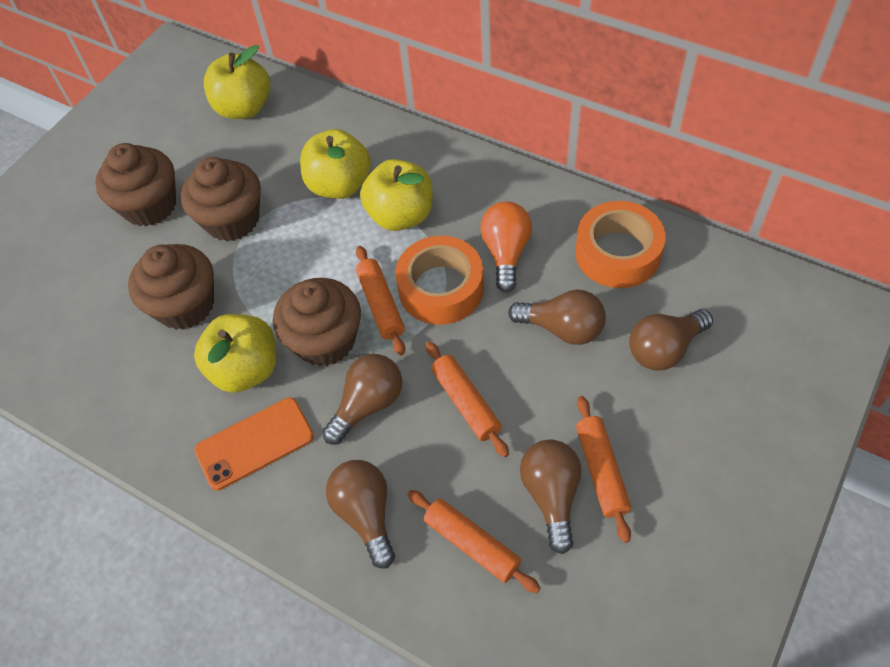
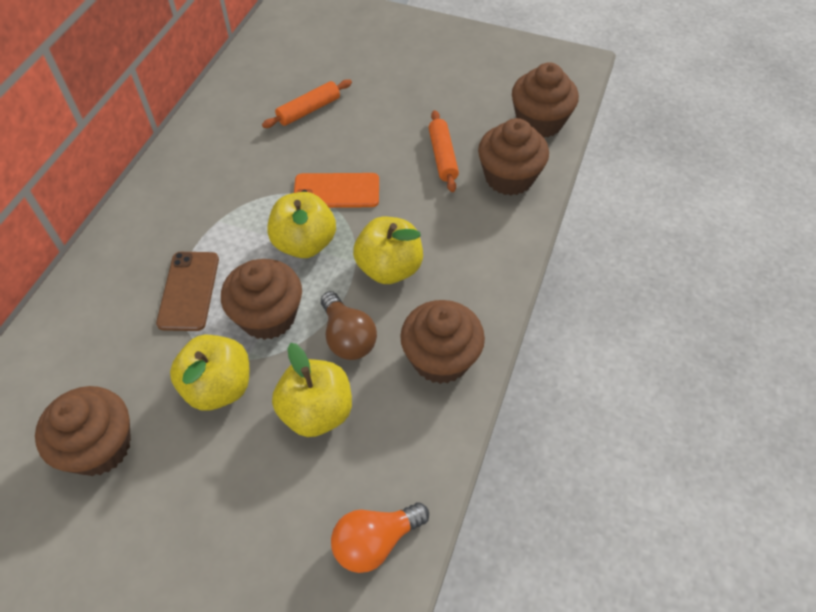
brown cupcake: [95,143,176,226] [128,244,214,330] [181,157,261,241] [273,278,361,367] = 4 -> [35,386,131,476] [221,259,302,340] [400,300,485,384] [478,118,549,195] [512,62,579,138] = 5
brown light bulb: [322,354,402,445] [326,460,395,568] [508,289,606,345] [520,440,581,554] [629,309,713,371] = 5 -> [321,291,377,360] = 1
brown phone: none = 0 -> [156,252,219,331] = 1
orange rolling pin: [356,246,405,355] [407,490,541,593] [426,341,509,457] [576,396,631,543] = 4 -> [262,79,352,128] [428,110,459,192] = 2
orange tape: [395,236,484,325] [575,201,666,288] = 2 -> none = 0

